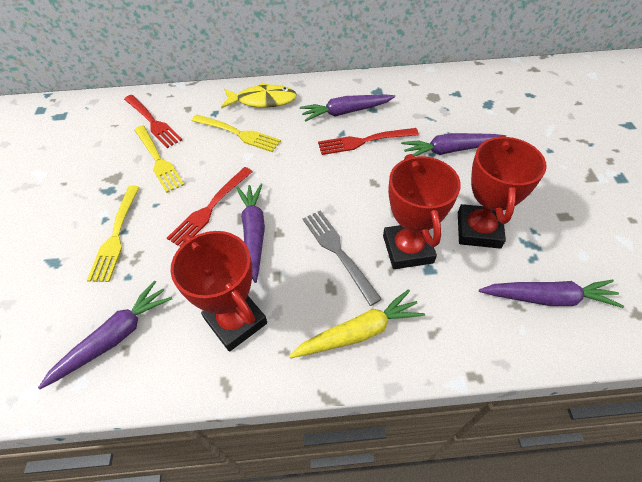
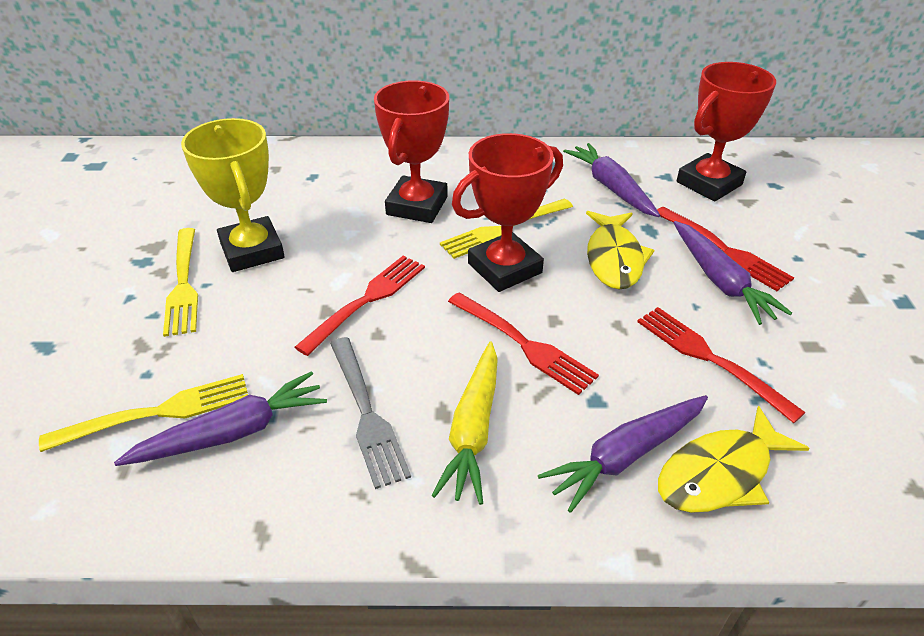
purple carrot: [38,280,172,389] [236,184,265,283] [300,95,395,122] [401,133,506,157] [479,280,624,308] = 5 -> [114,371,327,466] [538,395,708,513] [563,143,660,217] [673,221,792,325] = 4
red fork: [124,95,182,148] [167,167,253,247] [318,128,419,155] = 3 -> [295,256,425,356] [448,292,599,395] [637,307,806,423] [657,207,794,291] = 4
yellow fish: [221,82,297,109] = 1 -> [586,211,654,289] [658,406,809,513] = 2
yellow trophy: none = 0 -> [181,118,285,272] = 1

